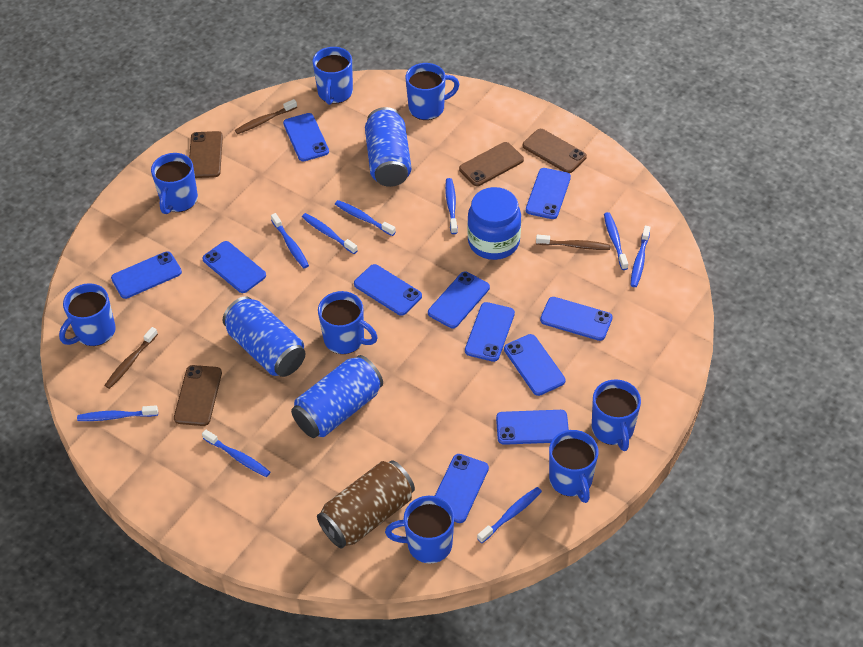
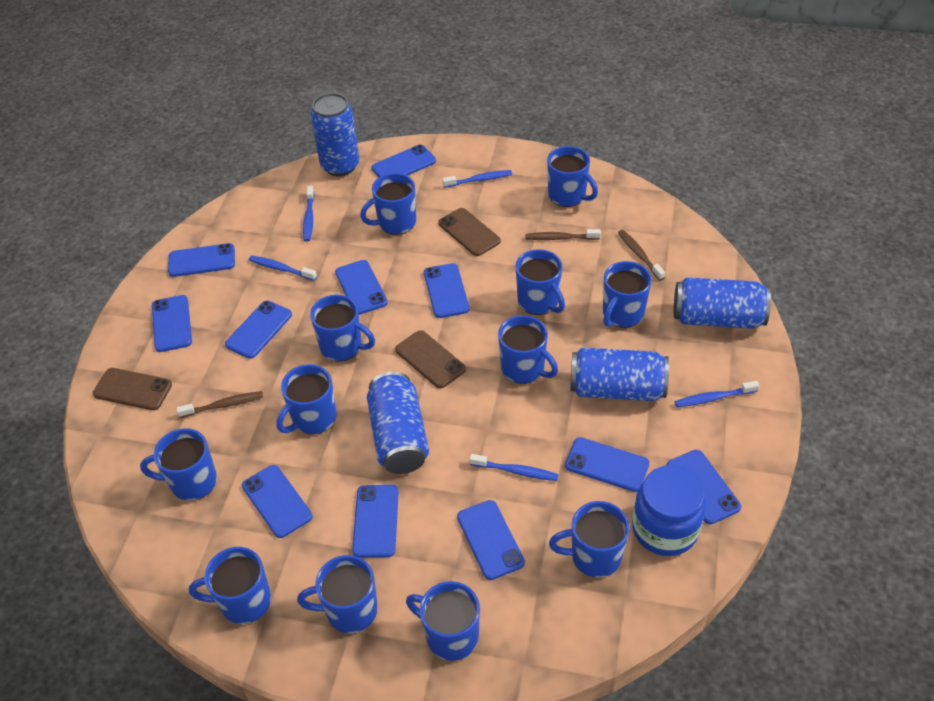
blue can: [223,296,306,377] [291,355,383,438] [365,107,411,187] = 3 -> [311,93,359,176] [367,371,429,474] [570,347,669,401] [674,277,771,329] = 4
blue mug: [59,283,116,346] [151,153,198,214] [312,47,353,105] [318,291,378,354] [385,496,455,564] [405,63,460,120] [549,430,599,503] [592,379,641,451] = 8 -> [140,428,217,501] [189,547,271,624] [277,364,336,434] [297,555,378,633] [310,295,375,361] [360,173,416,235] [406,581,480,661] [498,315,558,384] [515,249,565,315] [547,146,598,207] [549,501,629,578] [603,261,652,328] = 12
blue toothbrush: [77,406,158,421] [202,430,270,477] [271,213,309,268] [302,213,358,254] [335,200,396,236] [445,178,458,234] [477,487,542,543] [604,212,628,270] [631,226,650,287] = 9 -> [249,255,317,281] [303,186,315,242] [442,170,512,188] [470,454,559,481] [675,381,759,407] = 5
brown can: [317,460,415,549] = 1 -> none = 0
brown phone: [174,365,222,426] [189,131,223,178] [459,142,524,186] [522,129,587,173] = 4 -> [93,368,172,410] [395,330,466,389] [438,208,501,256] = 3

